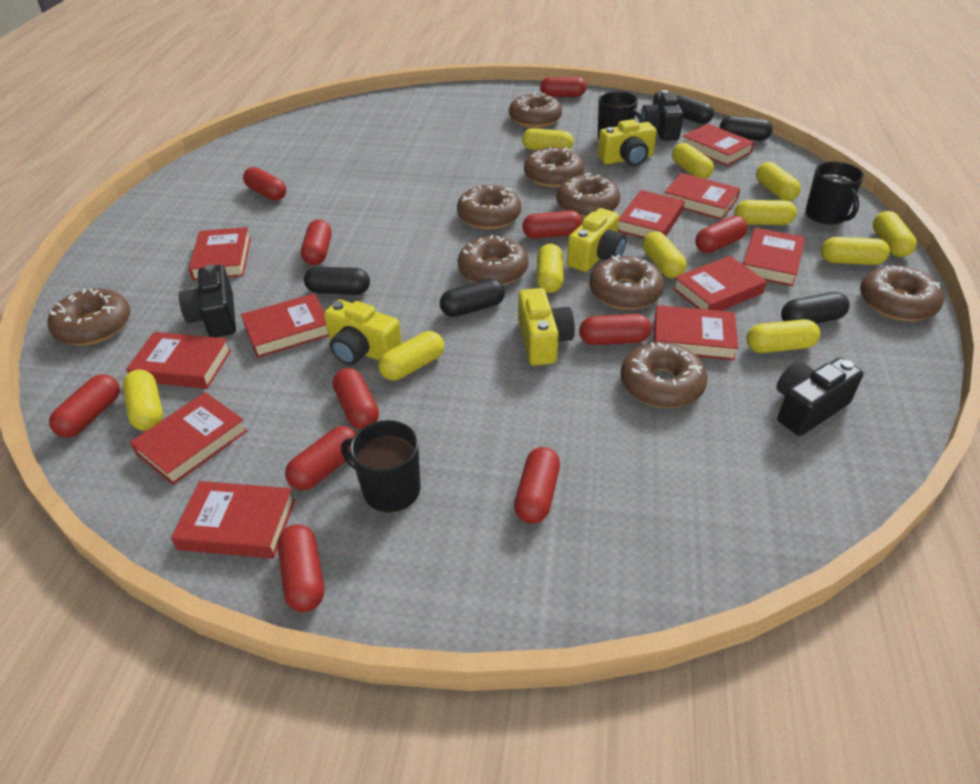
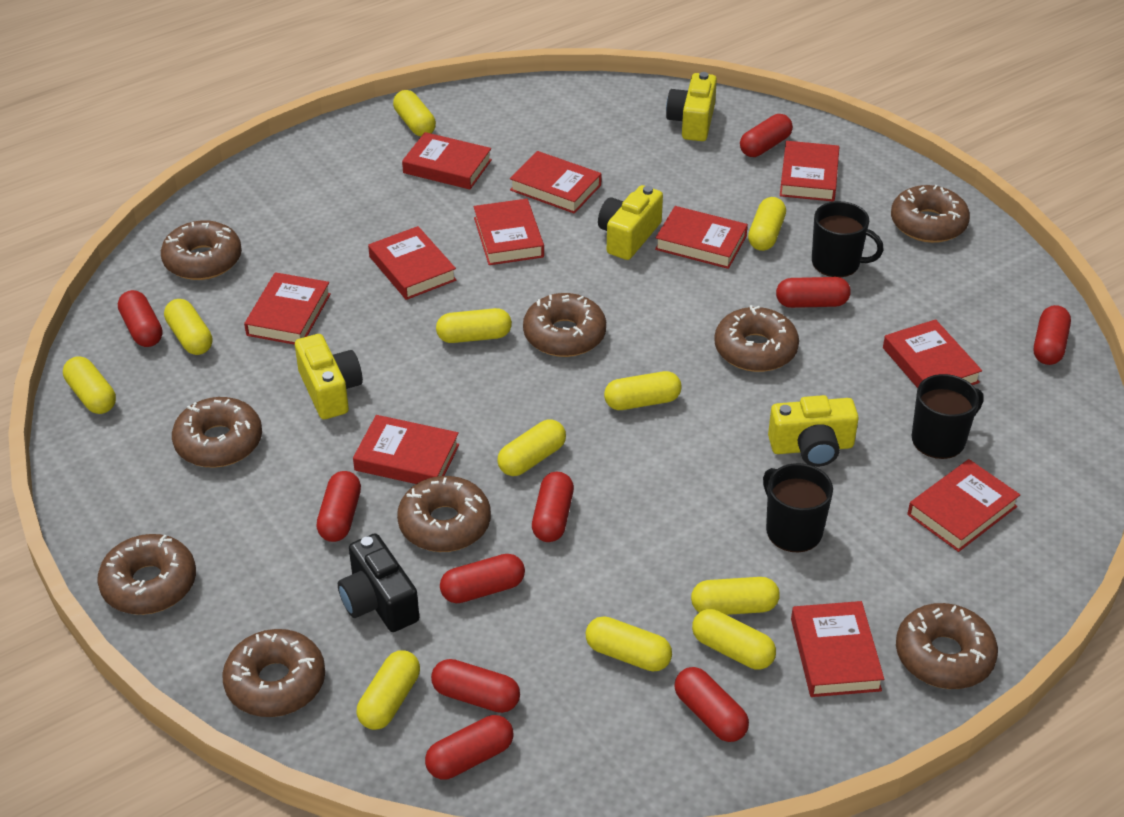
black camera: [179,264,236,337] [641,90,683,141] [776,358,863,436] = 3 -> [338,534,419,632] = 1
black capsule: [304,267,370,295] [440,279,505,317] [676,95,714,124] [720,116,773,141] [781,292,850,324] = 5 -> none = 0
red capsule: [49,374,120,437] [243,167,286,201] [277,524,324,612] [285,426,356,490] [301,219,332,265] [333,368,379,429] [514,447,560,524] [522,210,582,239] [540,77,586,97] [579,314,652,345] [695,216,748,253] = 11 -> [118,290,163,347] [316,471,361,542] [425,715,514,780] [431,659,520,713] [440,554,525,603] [532,472,574,542] [675,667,749,742] [740,114,793,157] [776,277,851,308] [1034,305,1071,365] = 10

